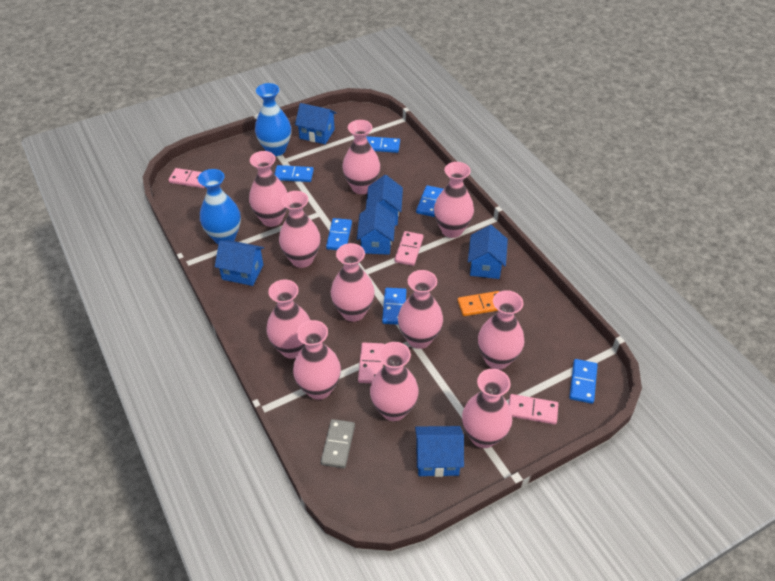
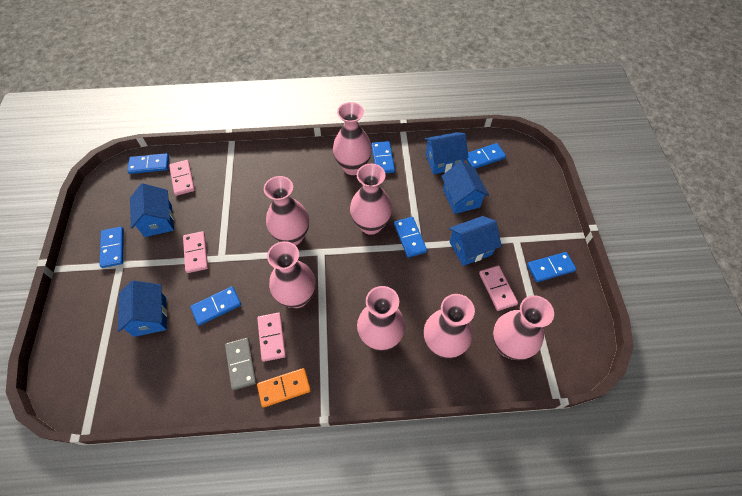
blue domino: [275,165,314,182] [326,218,352,250] [366,136,400,153] [382,288,406,325] [416,185,444,217] [569,359,598,404] = 6 -> [99,227,124,268] [127,153,169,174] [190,286,241,326] [371,141,395,173] [394,217,427,258] [466,143,506,169] [527,252,576,282] = 7
blue house: [215,240,264,286] [295,103,336,144] [357,202,396,255] [366,175,403,226] [415,426,464,477] [468,225,508,279] = 6 -> [118,280,167,337] [130,183,174,237] [425,132,469,174] [441,161,489,214] [449,216,502,266] = 5
blue vase: [198,169,241,244] [255,83,291,156] = 2 -> none = 0
pink vase: [249,151,287,227] [267,280,310,359] [279,191,320,268] [293,320,341,400] [331,243,375,322] [342,120,380,194] [370,342,419,421] [398,270,443,349] [434,162,474,238] [462,369,512,448] [478,290,524,370] = 11 -> [264,176,309,246] [267,241,316,308] [333,102,372,175] [350,164,392,235] [357,286,405,351] [424,294,475,359] [493,295,554,360] = 7

